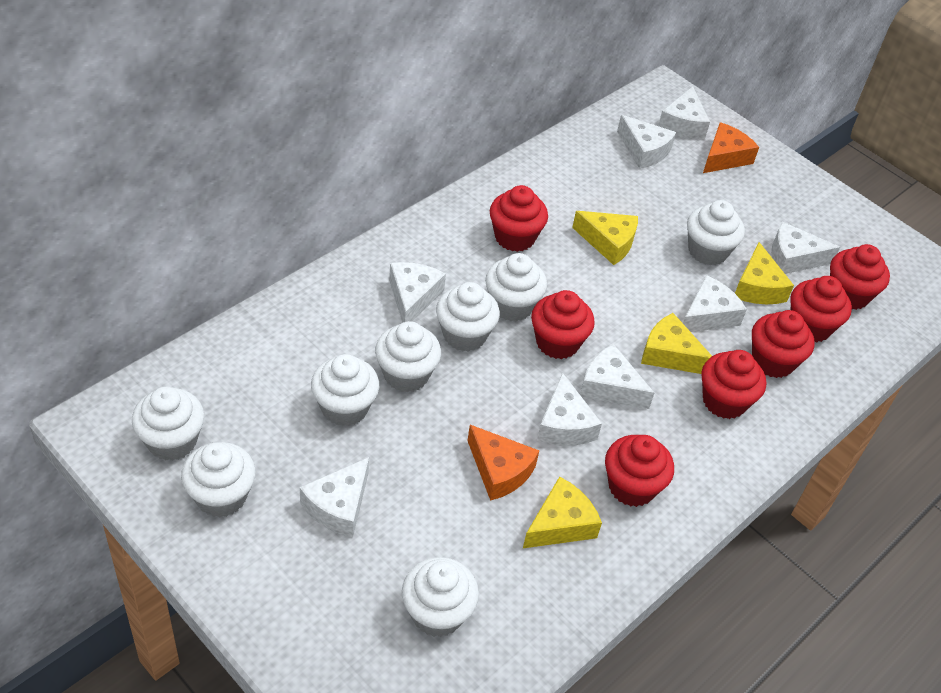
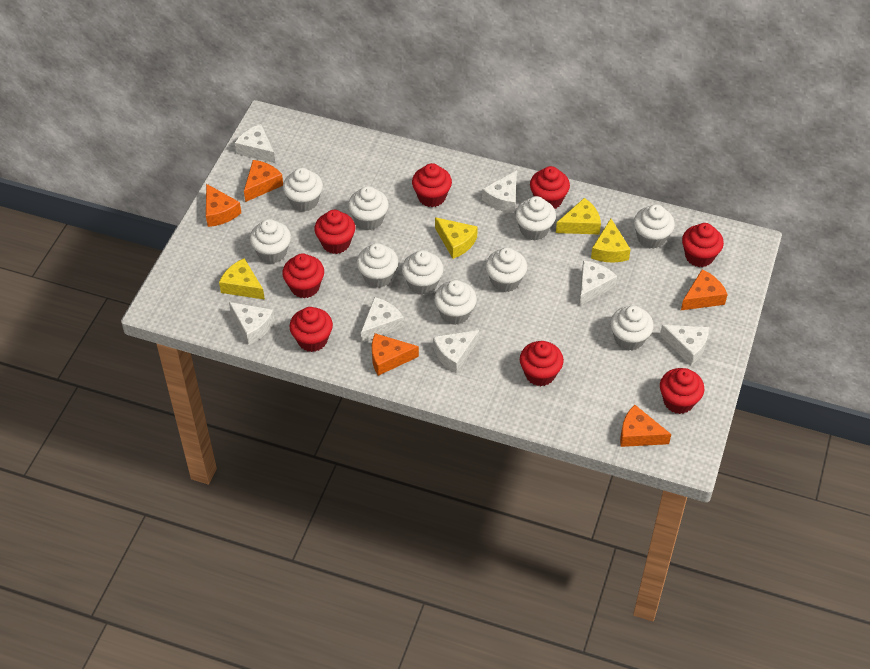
orange cheese: [467,425,539,501] [703,122,759,173] = 2 -> [206,184,241,227] [244,160,283,202] [372,333,419,376] [620,405,671,447] [681,269,728,310] = 5
red cupcake: [490,185,548,252] [531,290,595,359] [605,435,674,507] [701,350,766,419] [752,310,815,378] [790,276,852,342] [830,244,890,310] = 7 -> [282,253,324,298] [289,307,333,352] [314,210,355,254] [412,163,452,207] [520,341,564,386] [530,166,570,209] [660,368,704,414] [682,223,724,267] = 8
white cheese: [300,457,369,537] [389,262,446,323] [537,372,602,446] [580,344,654,409] [617,115,676,169] [658,86,710,139] [683,275,747,332] [771,222,840,274] = 8 -> [229,302,275,345] [235,124,275,163] [361,297,404,343] [433,330,479,373] [482,171,517,213] [579,260,617,306] [660,325,709,365] = 7
white cupcake: [132,387,205,461] [181,442,256,517] [311,354,379,426] [375,321,441,392] [402,557,479,637] [436,282,500,352] [485,253,547,321] [687,200,745,265] = 8 -> [250,219,291,264] [283,168,323,212] [348,186,389,230] [357,243,398,288] [402,250,444,295] [434,280,477,325] [485,247,527,292] [515,196,556,241] [610,305,654,351] [634,204,675,249] = 10

